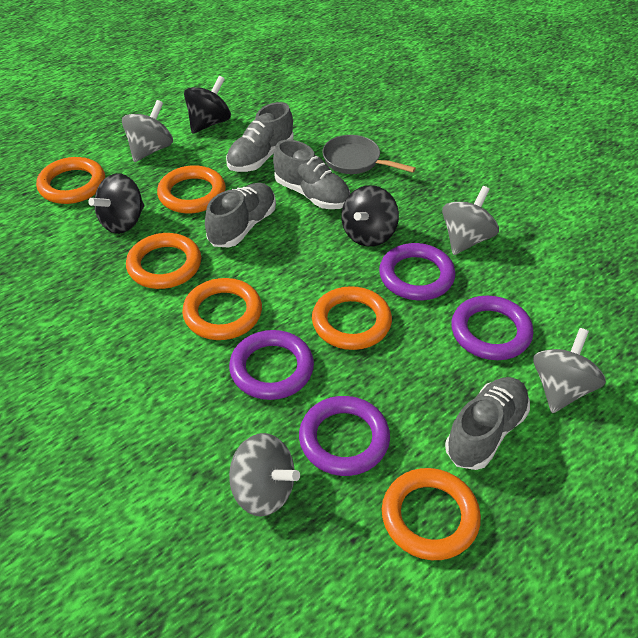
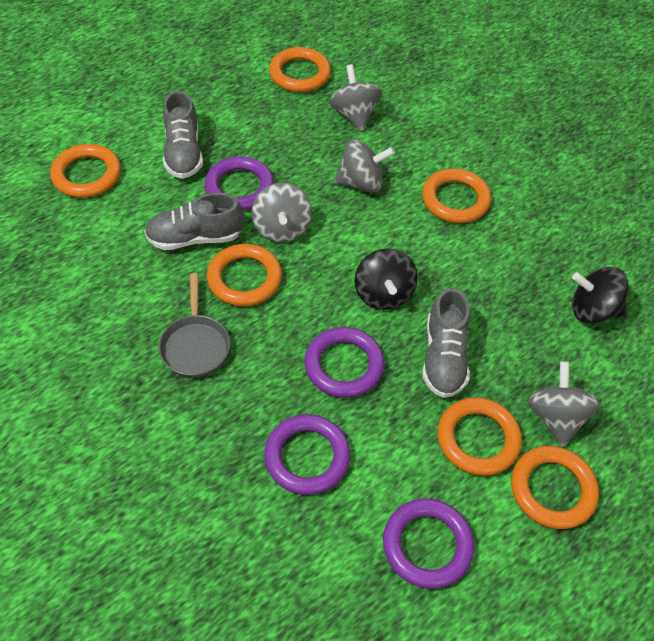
black spinning top: [88,173,145,234] [184,76,231,134] [341,185,399,247] = 3 -> [354,248,418,310] [572,267,629,324] = 2
grey shoe: [205,183,276,248] [226,102,294,172] [273,140,350,209] [445,377,530,470] = 4 -> [144,193,244,250] [163,91,203,179] [422,288,470,398] = 3

